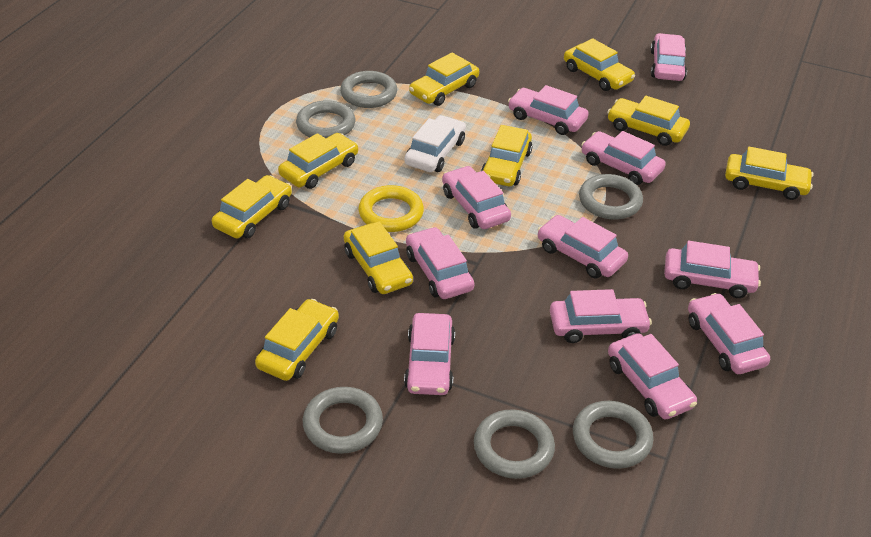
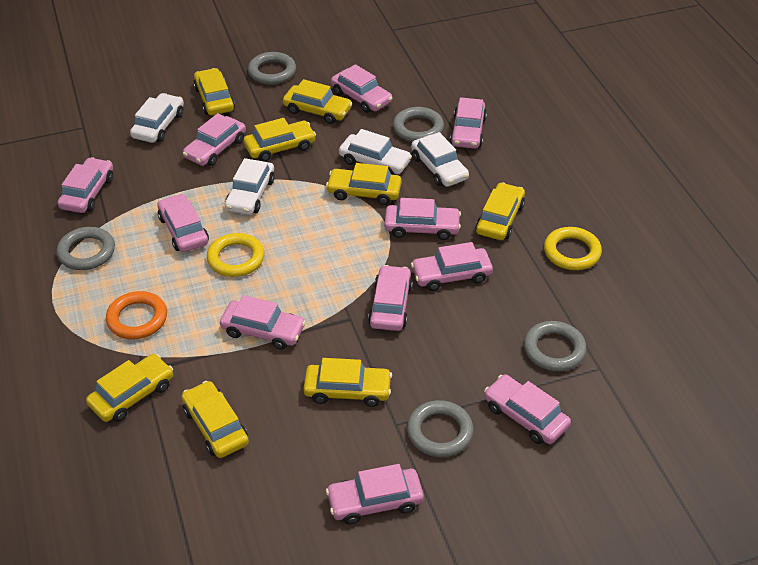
grey ring: [296,100,355,138] [303,387,383,454] [340,71,397,108] [474,409,555,479] [573,401,653,469] [579,174,643,219] = 6 -> [56,227,115,270] [248,52,296,85] [393,107,444,142] [407,400,474,457] [524,321,587,371] = 5
orange ring: none = 0 -> [106,291,167,339] = 1
white car: [404,115,466,172] = 1 -> [130,93,184,143] [225,158,275,215] [339,129,412,175] [411,132,469,187] = 4
yellow car: [212,175,292,238] [255,299,339,381] [278,133,358,189] [344,221,413,294] [409,52,479,106] [481,125,532,186] [564,38,635,91] [607,96,690,146] [725,147,813,200] = 9 -> [86,354,173,422] [181,381,249,458] [193,68,235,115] [243,118,316,162] [283,79,353,124] [303,358,392,407] [326,163,402,205] [476,182,525,240] = 8
yellow ring: [359,185,424,232] = 1 -> [207,233,265,277] [544,227,602,270] = 2

